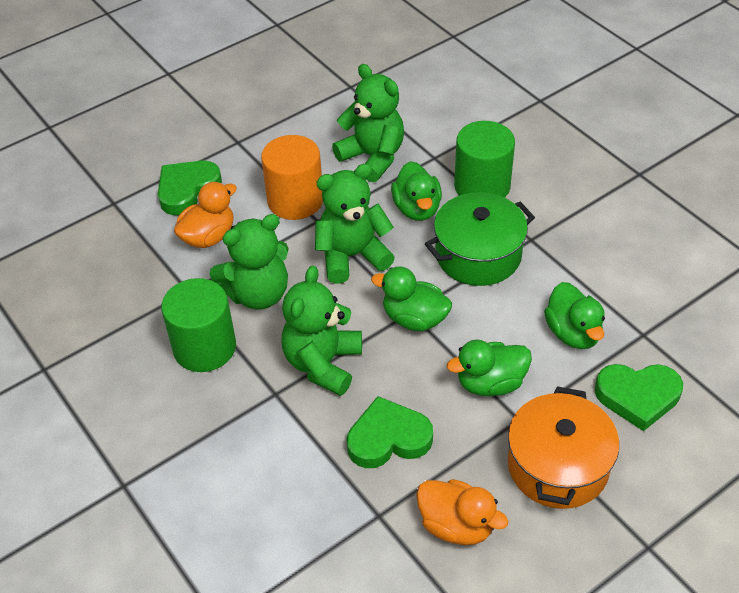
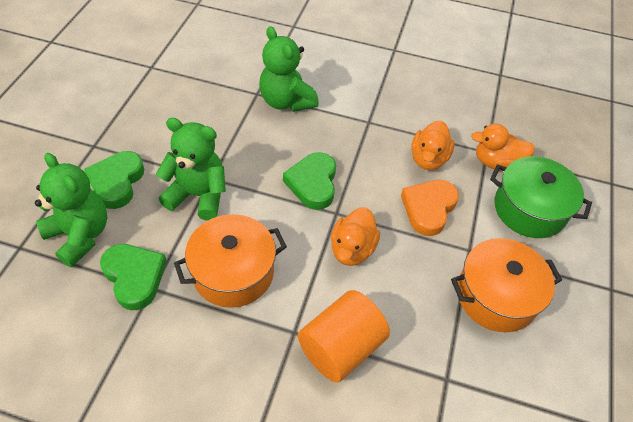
green cylinder: [161,278,236,372] [454,121,515,198] = 2 -> none = 0
green duck: [371,266,452,331] [391,161,442,221] [447,340,532,396] [544,282,605,349] = 4 -> none = 0
green teddy bear: [209,214,289,309] [281,266,362,396] [315,164,395,284] [332,64,404,182] = 4 -> [35,153,107,267] [156,118,226,221] [259,26,319,112] = 3
orange duck: [174,182,237,248] [416,479,508,545] = 2 -> [331,207,380,266] [411,121,455,170] [471,124,535,171] = 3
orange heart: none = 0 -> [401,180,459,236] = 1
orange pot: [508,386,619,509] = 1 -> [174,214,287,308] [451,238,562,332] = 2

